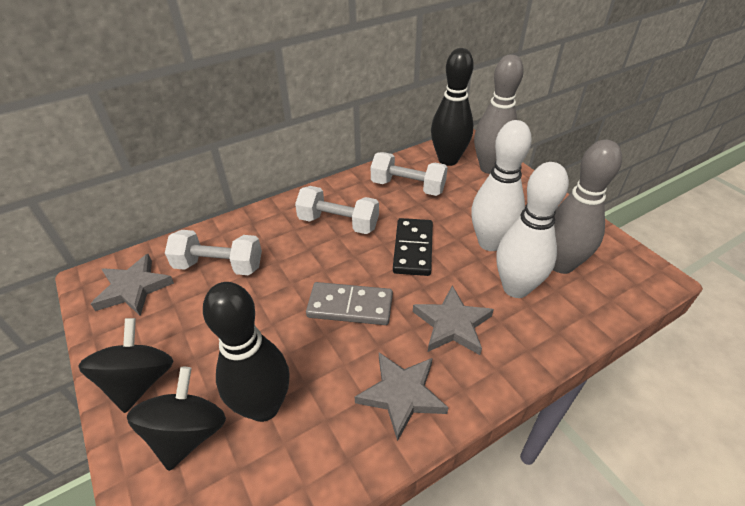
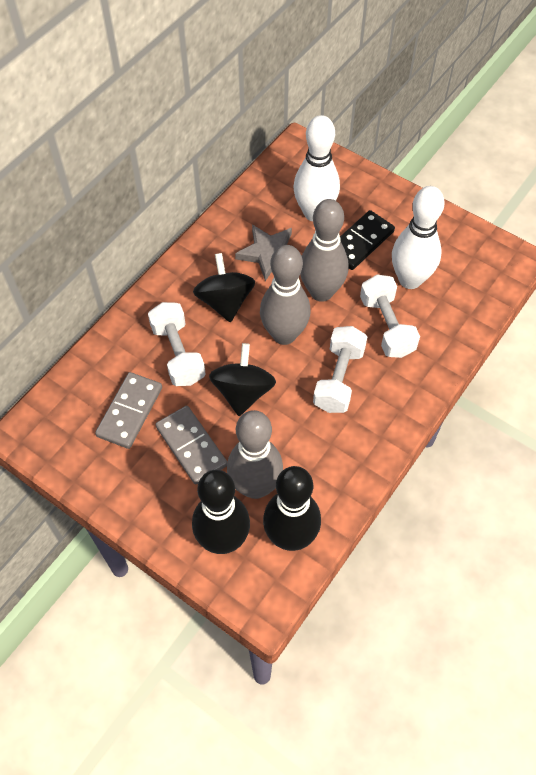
grey bowling pin: [474,55,524,174] [553,140,622,274] = 2 -> [227,410,283,499] [260,245,311,345] [300,199,348,302] = 3
grey domino: [306,282,393,325] = 1 -> [95,372,162,449] [156,406,227,485] = 2
grey star: [91,254,174,316] [355,352,449,441] [413,285,494,355] = 3 -> [235,225,292,281] = 1

